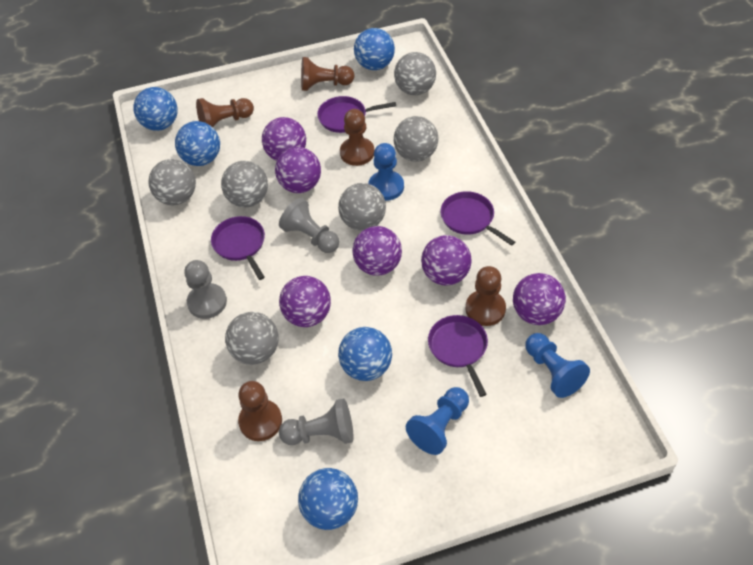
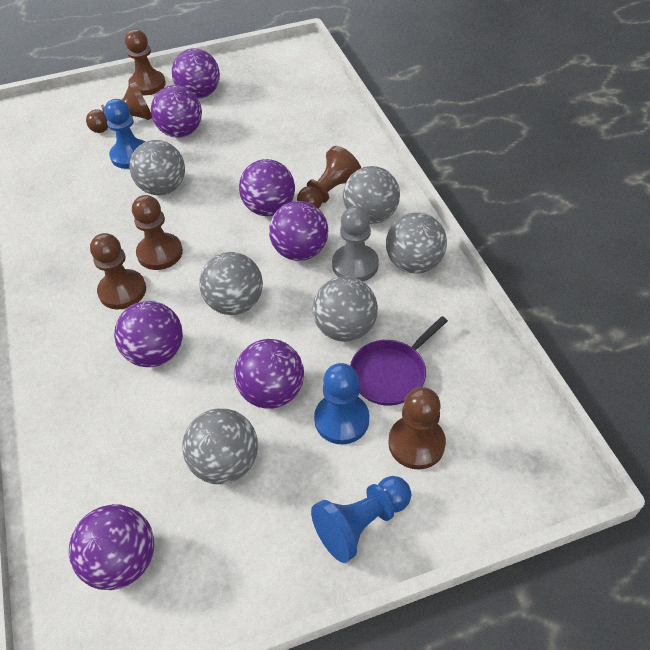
blue ball: [134,87,178,131] [175,121,220,166] [298,468,358,530] [338,327,392,381] [354,28,395,70] = 5 -> none = 0
brown pawn: [196,98,254,127] [238,381,282,441] [301,57,354,91] [340,109,374,166] [465,266,506,326] = 5 -> [86,81,152,133] [90,233,146,309] [125,29,166,95] [132,195,183,270] [297,146,361,209] [388,387,446,470] = 6
grey pawn: [184,260,227,319] [279,198,339,253] [279,398,354,445] = 3 -> [332,206,379,282] = 1
purple ball: [262,117,306,161] [275,147,321,193] [279,276,331,327] [352,226,402,276] [421,235,472,285] [513,273,566,325] = 6 -> [69,504,154,590] [114,301,183,367] [151,85,202,138] [172,48,220,99] [234,339,304,409] [239,159,295,216] [269,201,328,261] = 7
purple pan: [211,216,265,280] [317,96,396,133] [428,315,488,397] [441,191,515,246] = 4 -> [350,316,448,406] = 1

